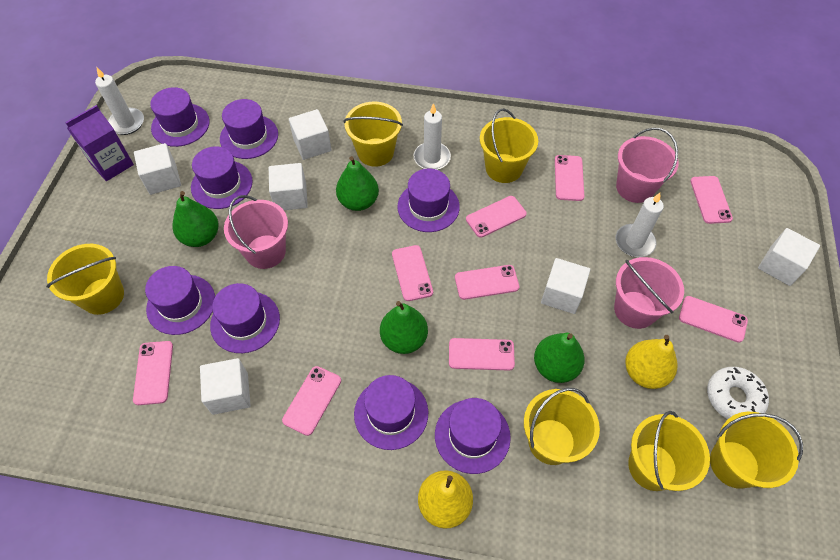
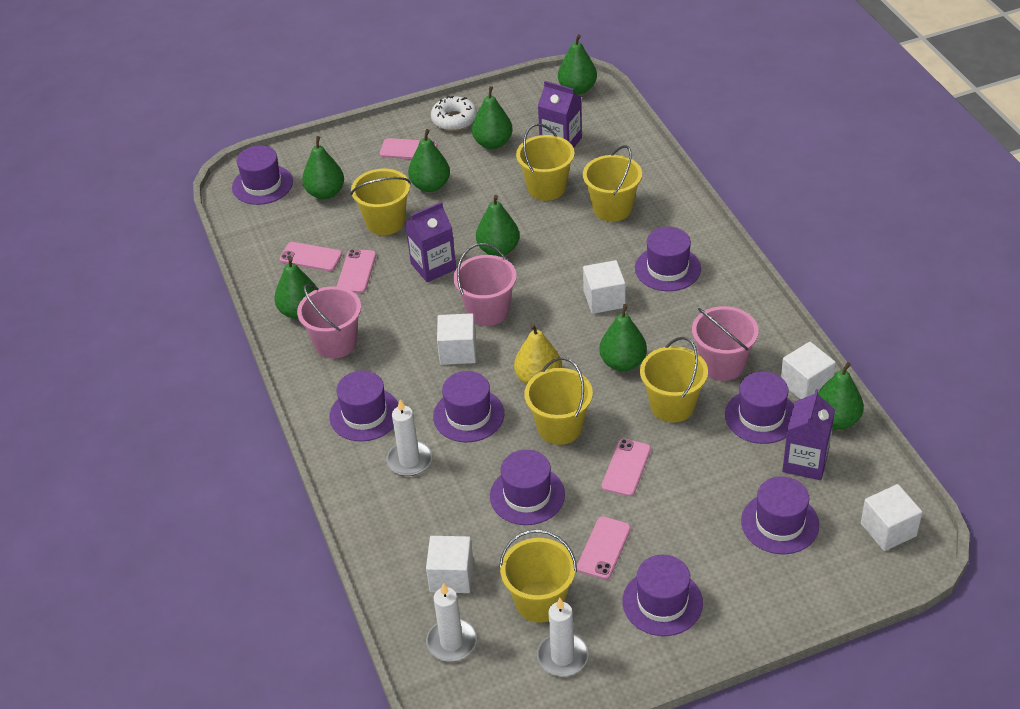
green pear: [173,191,218,247] [336,156,379,211] [380,301,428,354] [534,333,585,383] = 4 -> [274,257,317,319] [302,136,344,200] [408,129,450,192] [472,86,512,149] [476,195,520,257] [558,34,597,95] [599,304,647,372] [818,362,864,430] = 8
pink phone: [133,341,173,405] [282,366,341,436] [392,245,433,301] [449,338,515,371] [455,265,519,300] [466,196,527,238] [555,155,584,201] [679,296,748,343] [690,176,733,224] = 9 -> [279,242,342,271] [337,249,376,293] [380,138,438,159] [577,516,631,580] [602,439,651,497] = 5
purple carton: [65,105,134,181] = 1 -> [405,202,456,282] [538,81,582,148] [782,389,835,480] = 3
white cube: [134,143,181,195] [200,358,251,415] [269,163,308,210] [289,109,332,160] [541,258,590,314] [758,228,820,286] = 6 -> [426,536,473,593] [437,313,476,365] [583,260,626,314] [781,342,836,399] [861,484,922,551] = 5
yellow pear: [418,470,473,529] [625,335,677,389] = 2 -> [514,324,562,385] = 1

